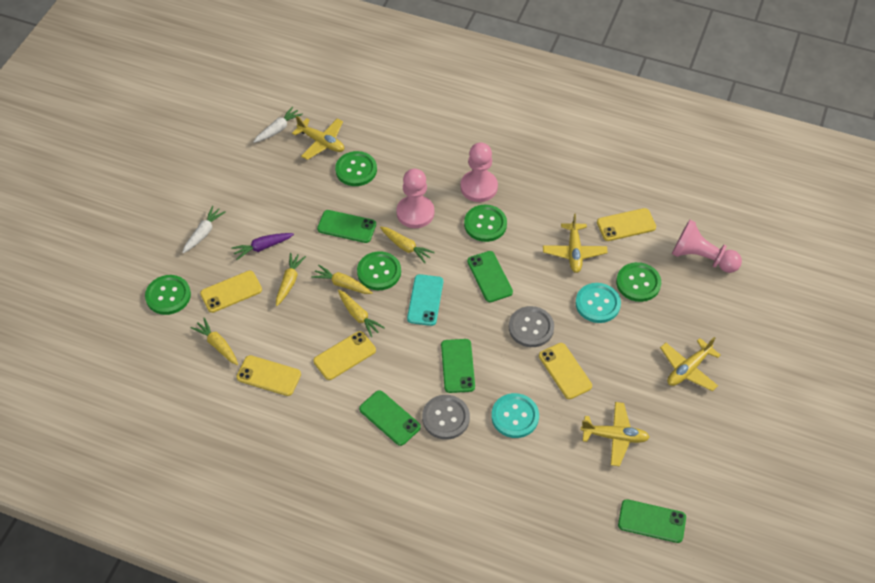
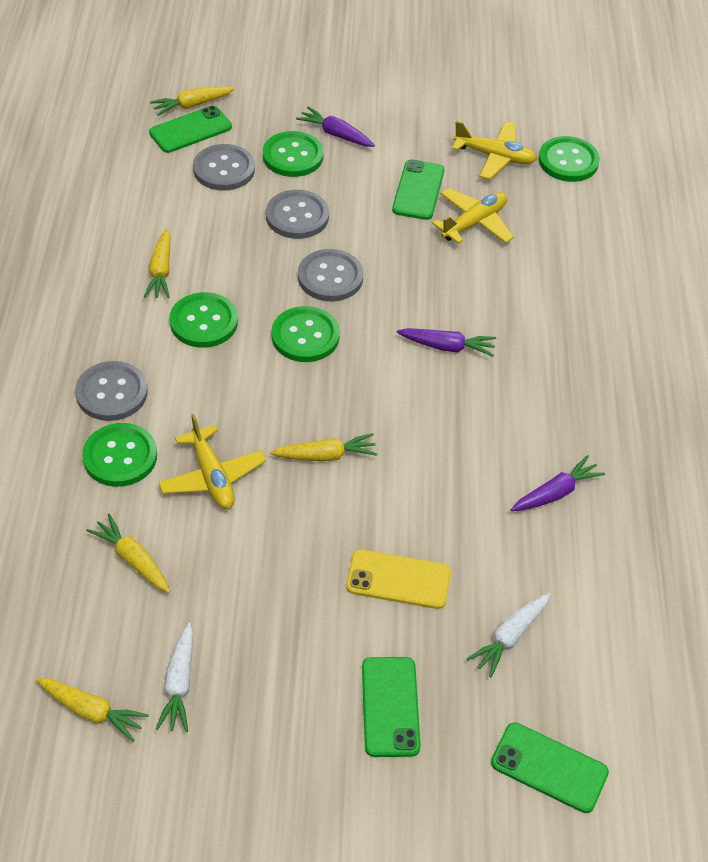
green phone: [317,210,376,243] [359,390,421,446] [441,339,475,393] [467,251,513,302] [618,499,686,543] = 5 -> [149,106,232,153] [362,657,421,757] [392,159,444,220] [491,722,609,813] = 4
grey button: [422,395,470,440] [509,306,554,347] = 2 -> [75,361,148,421] [193,144,255,191] [266,190,329,239] [298,249,364,301] = 4
pink pawn: [396,169,434,228] [460,142,498,202] [672,220,742,273] = 3 -> none = 0
purple carrot: [231,233,294,260] = 1 -> [296,107,375,147] [397,328,496,357] [511,455,605,511] = 3
turquoise button: [491,393,539,438] [576,283,621,323] = 2 -> none = 0
turquoise phone: [407,274,443,326] = 1 -> none = 0
yellow phone: [200,271,262,313] [236,355,301,396] [313,331,376,380] [539,343,592,399] [597,208,656,241] = 5 -> [346,549,451,609] = 1
yellow plane: [292,116,344,160] [543,214,608,273] [581,402,650,466] [660,337,721,391] = 4 -> [158,414,266,509] [432,188,514,244] [452,121,537,179] = 3

